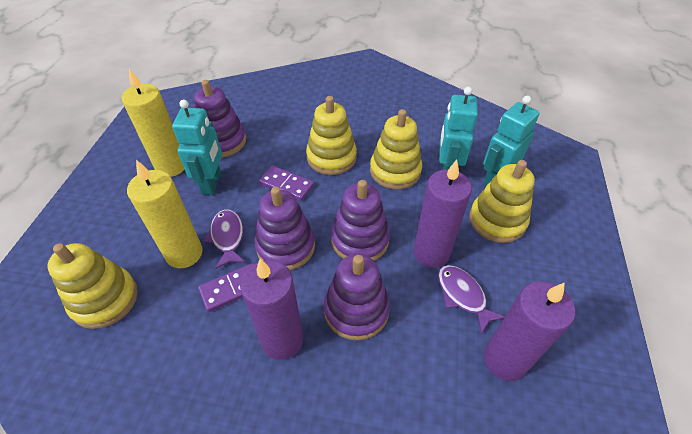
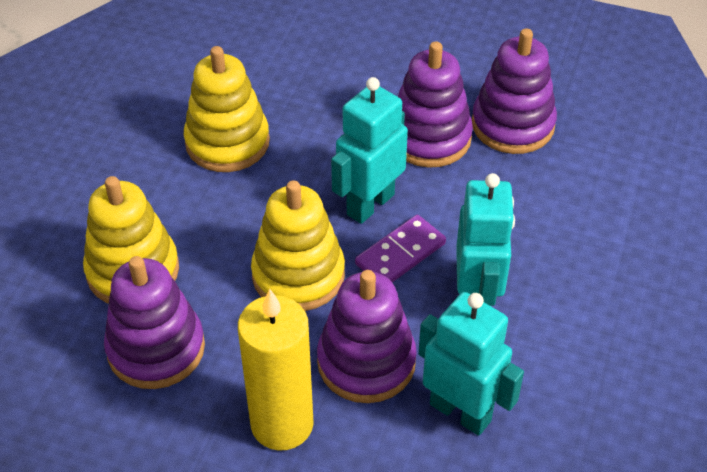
purple candle: [240,259,303,360] [413,160,472,268] [484,281,575,381] = 3 -> none = 0
purple domino: [198,263,255,312] [259,166,314,201] = 2 -> [355,215,446,282] = 1
purple fish: [203,209,246,269] [438,265,505,334] = 2 -> none = 0
yellow candle: [122,69,185,177] [127,160,203,268] = 2 -> [238,289,314,451] = 1
yellow stacking toy: [47,243,138,329] [306,96,357,175] [370,109,422,189] [469,160,535,243] = 4 -> [83,176,179,304] [184,46,270,172] [251,180,345,311] = 3

